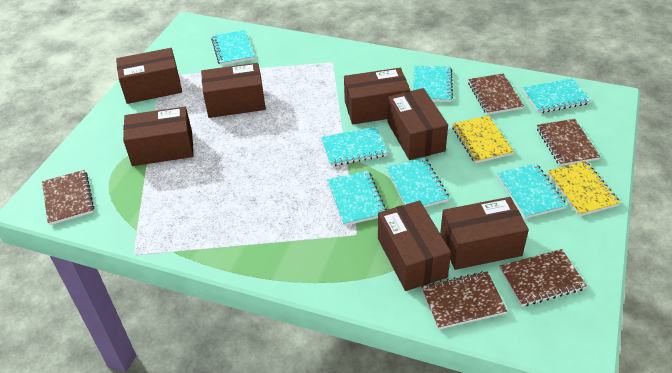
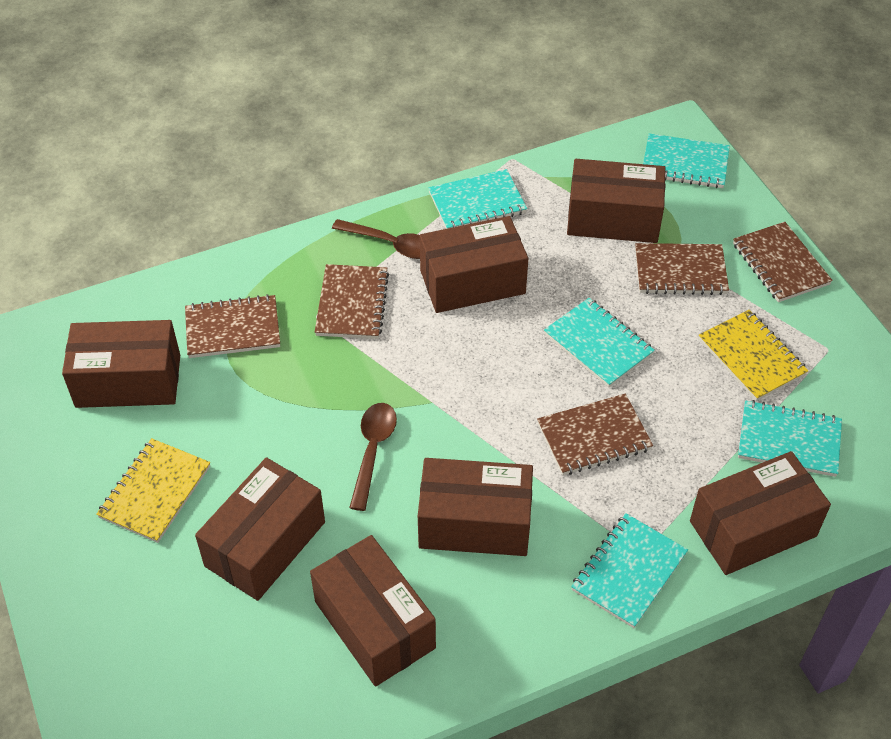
brown spoon: none = 0 -> [332,219,420,259] [349,403,397,511] = 2
turquoise notebook: [211,30,254,66] [321,127,388,166] [327,171,387,226] [386,157,449,207] [413,66,453,102] [497,164,567,219] [523,78,590,113] = 7 -> [429,169,527,229] [544,298,655,387] [571,513,688,628] [643,133,730,188] [738,400,842,477] = 5

